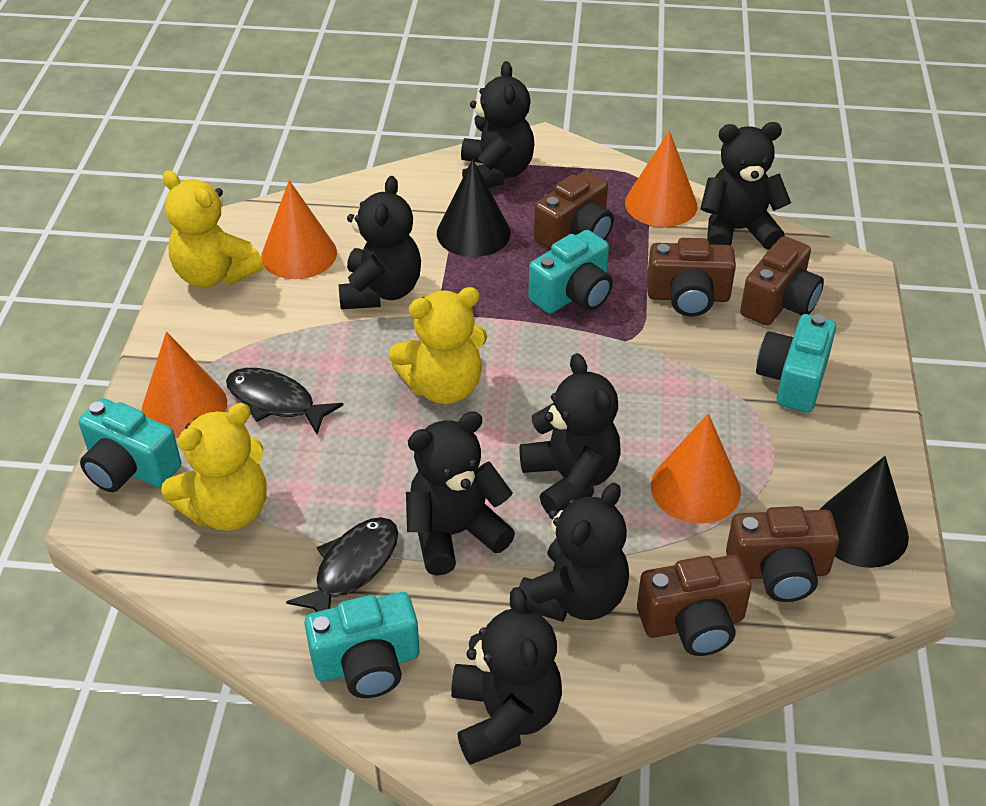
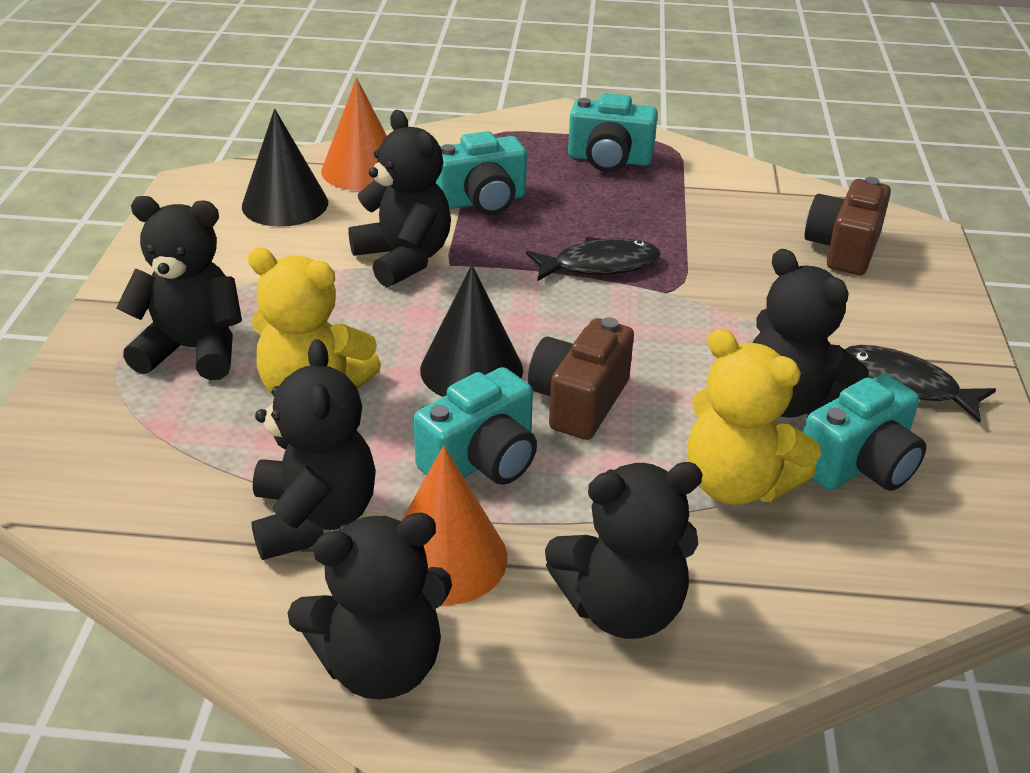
black teddy bear: [339,176,421,309] [406,411,515,576] [451,587,562,765] [461,61,535,187] [519,353,621,514] [519,483,629,622] [700,122,791,250] = 7 -> [116,196,242,380] [251,339,376,560] [288,512,452,700] [348,110,451,287] [545,462,703,639] [753,249,869,418] = 6
brown camera: [534,171,614,250] [637,555,752,656] [647,238,736,317] [726,506,839,602] [740,236,824,326] = 5 -> [528,317,634,440] [804,177,891,275] = 2
orange cone: [142,331,227,438] [261,180,337,279] [625,131,697,227] [651,413,741,524] = 4 -> [321,78,387,191] [401,446,507,605] = 2
yellow teddy bear: [161,403,267,531] [163,170,264,288] [389,287,487,404] = 3 -> [248,248,381,396] [687,329,821,505] = 2

